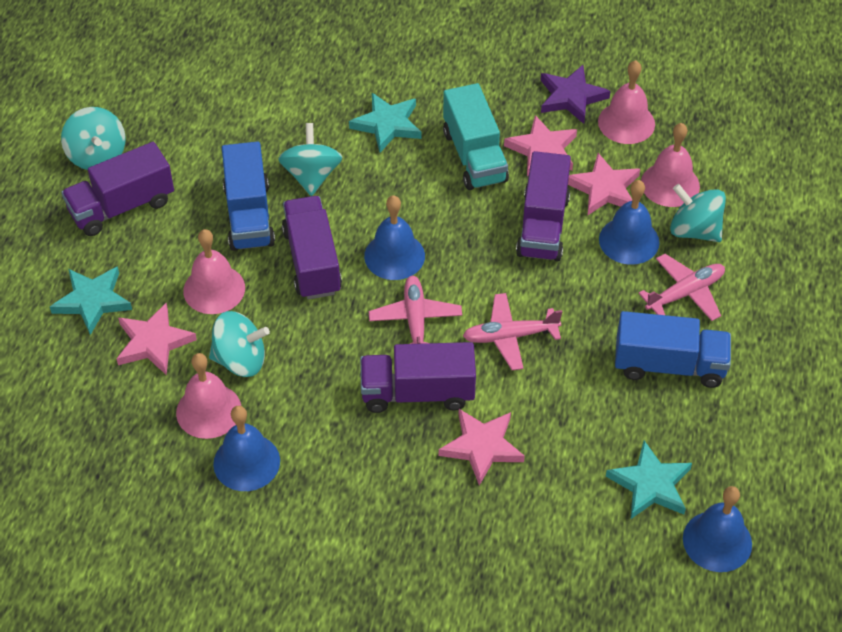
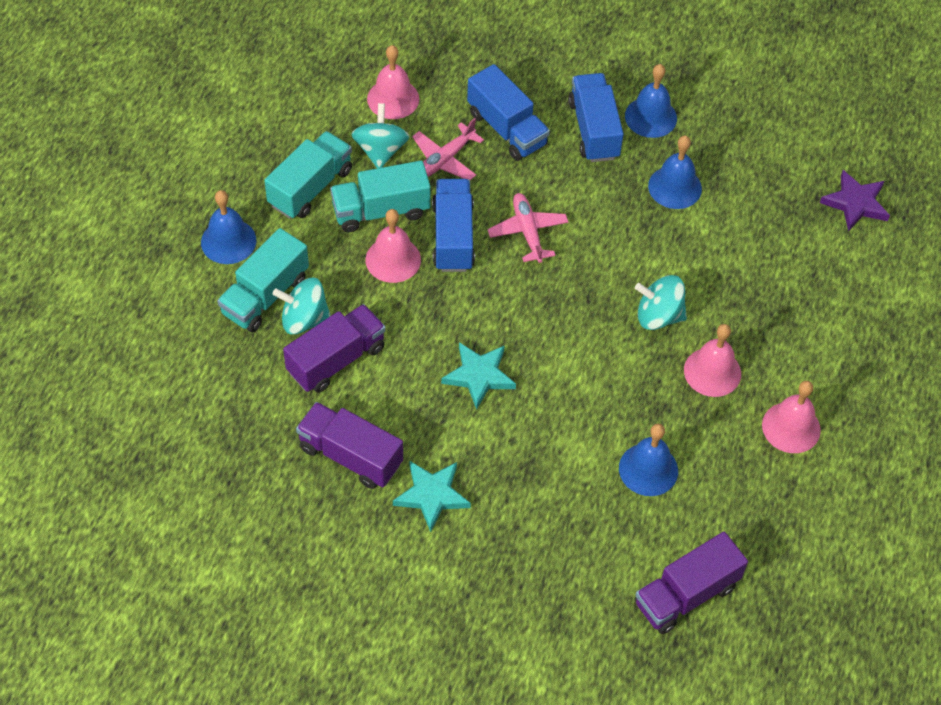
blue truck: [222,141,275,251] [615,311,731,388] = 2 -> [432,179,475,272] [467,64,550,161] [568,73,624,162] = 3
pink plane: [369,276,462,344] [463,293,562,370] [638,254,725,321] = 3 -> [412,118,484,180] [487,193,568,263] = 2
pink star: [117,303,197,375] [439,409,525,485] [504,115,577,176] [568,153,640,216] = 4 -> none = 0
purple truck: [61,142,174,236] [282,196,342,299] [360,342,476,413] [516,151,571,261] = 4 -> [283,304,386,393] [296,402,403,489] [635,532,748,634] = 3
turquoise spinning top: [61,107,125,170] [209,311,270,377] [278,123,343,196] [670,184,726,242] = 4 -> [273,278,331,335] [351,103,410,168] [635,275,687,330] = 3
turquoise star: [50,266,132,335] [349,93,421,153] [606,441,692,519] = 3 -> [393,461,471,532] [441,342,516,410] = 2
turquoise truck: [443,83,509,190] = 1 -> [217,228,309,332] [264,131,352,219] [330,161,431,232] = 3

